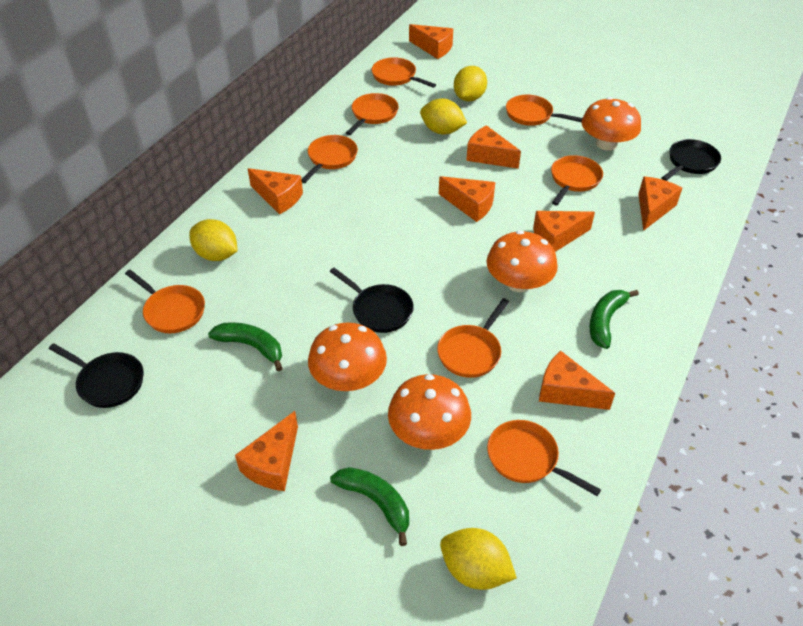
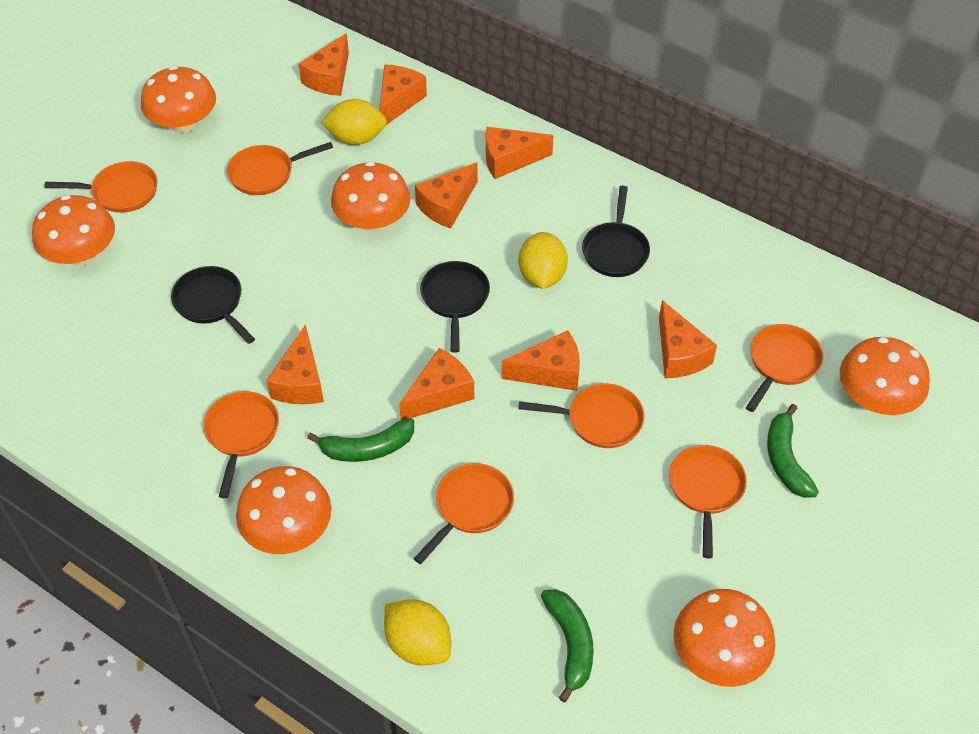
orange mushroom: [308,322,387,391] [388,374,471,450] [487,230,558,292] [582,97,641,150] = 4 -> [32,195,115,266] [141,66,216,133] [236,466,332,554] [331,161,411,232] [674,589,776,687] [840,337,930,415] = 6
orange pan: [125,270,205,333] [301,135,358,183] [346,93,399,135] [372,57,436,88] [437,298,509,378] [487,420,601,496] [506,95,582,126] [551,155,603,205] = 8 -> [44,161,157,213] [203,391,279,498] [227,142,333,195] [414,463,514,564] [518,384,645,448] [669,445,747,559] [746,324,823,412] = 7
yellow lemon: [189,219,237,261] [420,98,467,135] [440,528,517,590] [454,66,487,102] = 4 -> [321,99,387,145] [384,599,451,666] [518,232,568,289] = 3

